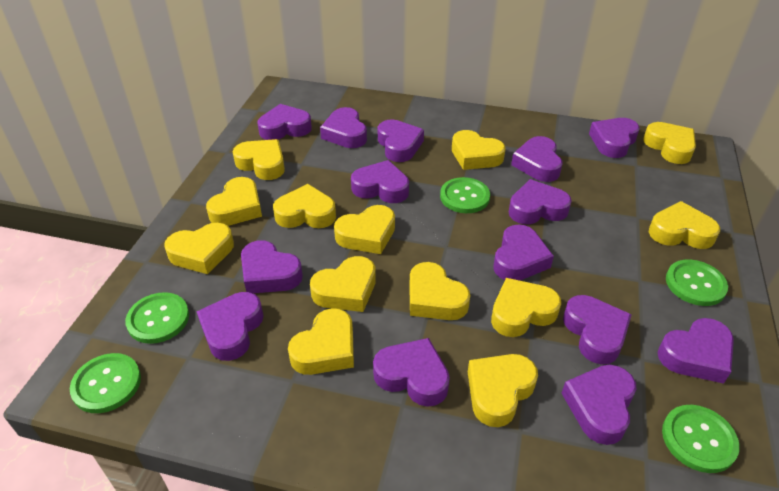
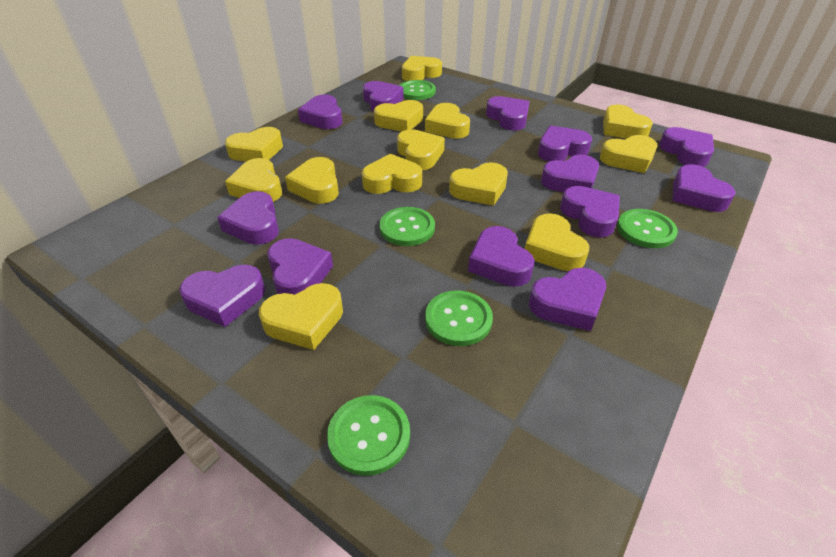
purple heart: [196,292,264,361] [241,240,303,293] [257,104,312,140] [320,107,367,148] [351,160,409,203] [373,338,450,407] [378,119,424,162] [493,224,554,281] [509,179,572,224] [511,136,562,182] [562,365,636,445] [563,295,632,364] [589,118,640,158] [657,318,734,384] = 14 -> [179,265,265,327] [217,191,279,245] [267,238,333,295] [298,94,343,129] [363,81,404,112] [468,226,535,287] [486,96,529,131] [529,268,606,331] [538,126,592,162] [541,154,599,192] [560,186,620,237] [659,127,714,167] [673,164,736,212] = 13

